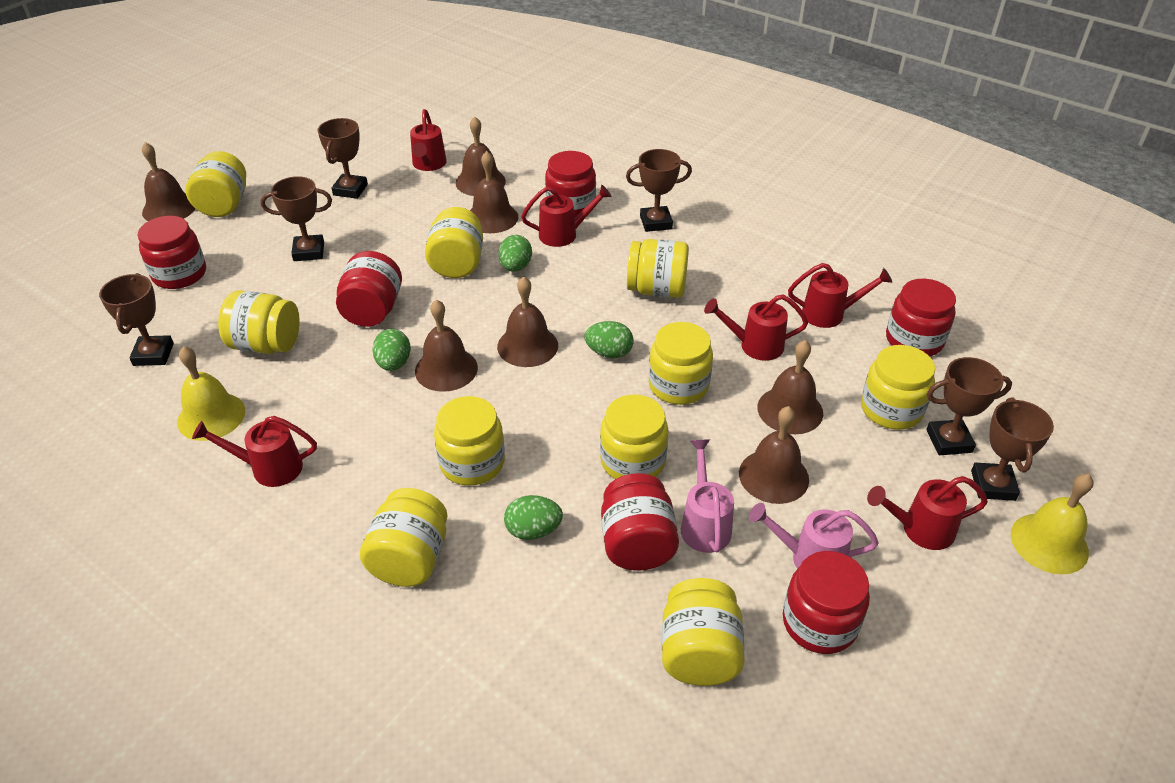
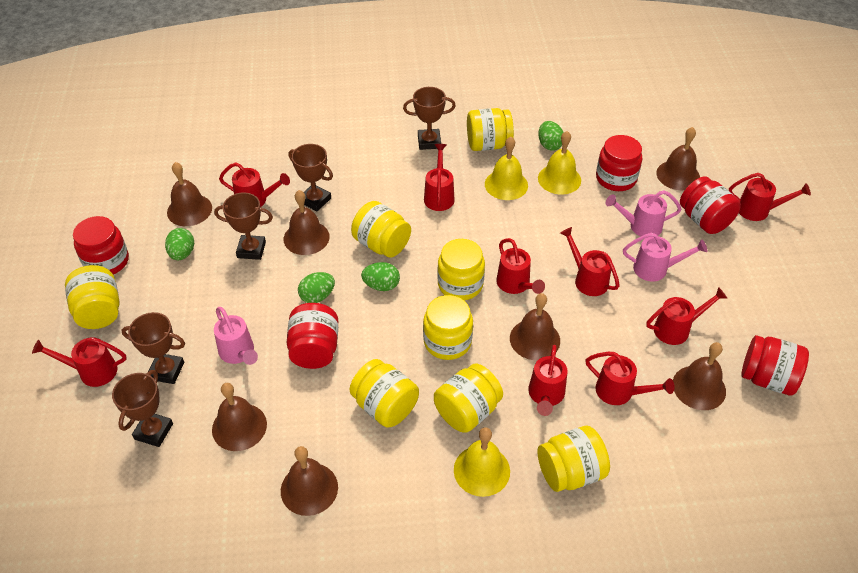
brown trophy: [99,273,174,366] [261,176,332,261] [317,118,368,199] [626,149,692,232] [926,357,1012,455] [971,398,1054,501] = 6 -> [112,370,173,447] [121,312,185,384] [214,193,273,260] [289,144,333,211] [403,87,456,150] = 5
pink watering can: [681,439,734,553] [749,503,879,569] = 2 -> [214,307,258,365] [606,190,681,236] [623,233,707,281] = 3
red jar: [137,216,206,289] [336,251,402,327] [545,151,596,217] [601,473,679,571] [783,551,870,654] [886,279,956,357] = 6 -> [73,216,129,274] [287,303,338,369] [596,135,643,191] [680,176,741,234] [741,335,809,396] = 5
red watering can: [192,416,317,487] [410,109,447,171] [521,185,611,247] [704,294,808,361] [788,263,892,328] [867,476,988,550] = 6 -> [32,337,127,387] [219,162,290,207] [424,144,455,211] [496,238,545,294] [528,345,567,416] [560,227,620,296] [586,352,675,405] [646,287,728,345] [729,173,811,221] = 9
yellow bell: [177,346,245,441] [1011,474,1093,574] = 2 -> [454,427,510,497] [485,137,528,200] [538,131,581,195] = 3
yellow jar: [185,151,246,217] [218,290,300,354] [360,488,447,587] [425,207,483,278] [434,396,505,486] [600,394,669,479] [627,239,689,298] [649,322,713,405] [662,578,745,686] [861,345,935,430] = 10 -> [65,265,119,329] [349,359,419,427] [351,201,411,258] [423,295,473,360] [434,364,503,433] [437,239,485,300] [467,108,514,151] [538,426,610,492] = 8

